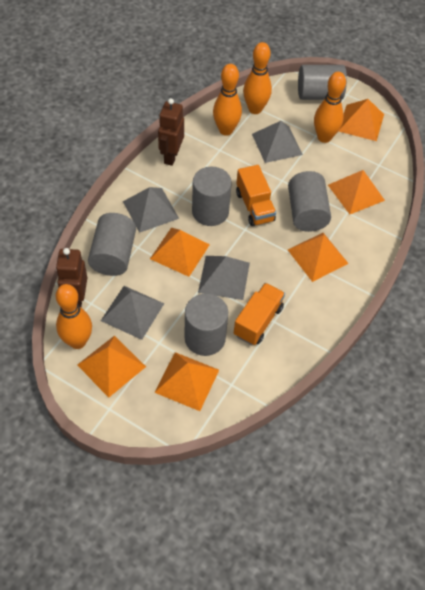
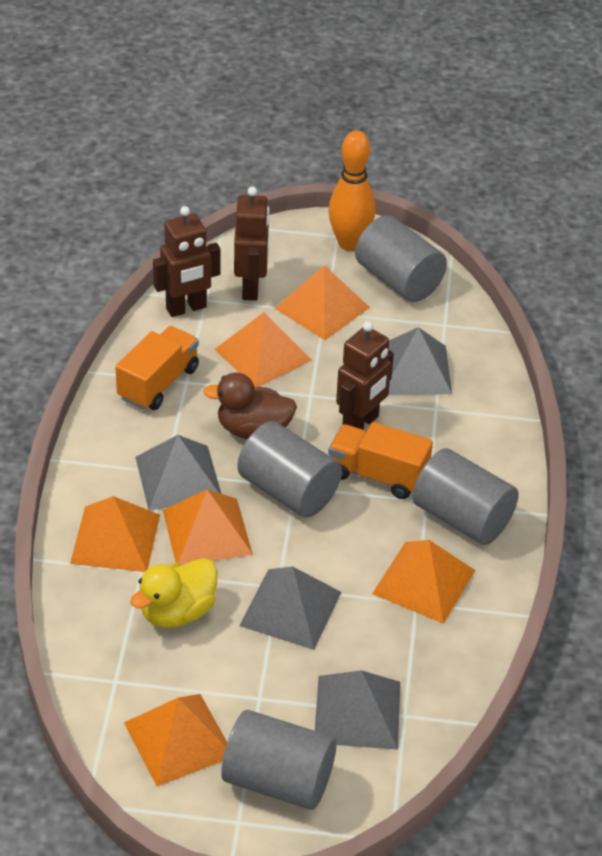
brown duck: none = 0 -> [203,373,297,439] = 1
brown robot: [56,248,87,307] [158,98,184,166] = 2 -> [153,206,221,317] [234,187,270,301] [336,321,394,430] = 3
grey cylinder: [88,213,136,276] [185,294,228,356] [192,167,232,226] [288,171,331,232] [298,65,347,100] = 5 -> [221,710,336,810] [237,421,342,518] [355,215,447,302] [413,448,519,545] = 4
orange bowling pin: [56,284,92,349] [213,64,242,136] [243,42,272,114] [314,72,346,143] = 4 -> [328,130,376,251] = 1
yellow duck: none = 0 -> [130,558,217,628] = 1

